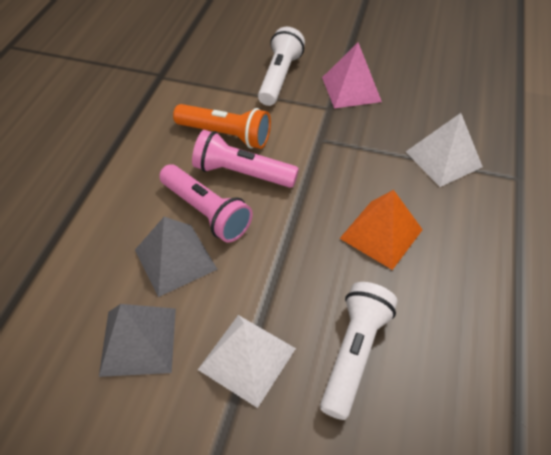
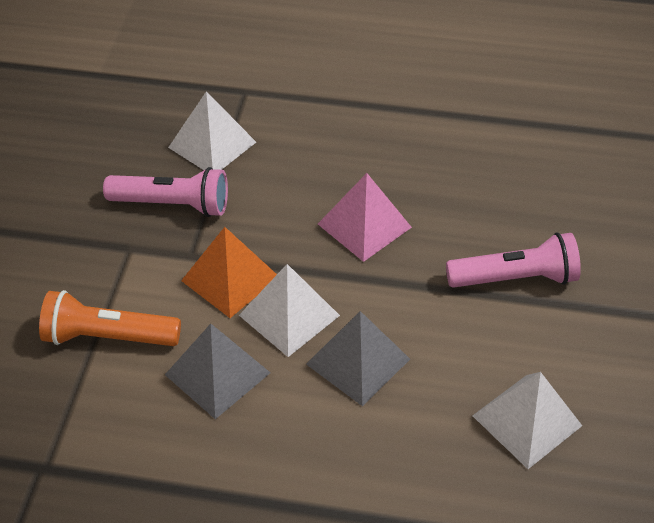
white flashlight: [258,27,305,106] [320,282,398,420] = 2 -> none = 0
white pyramid: [198,315,296,408] [406,113,483,187] = 2 -> [168,91,256,170] [239,264,340,357] [472,372,582,469] = 3

